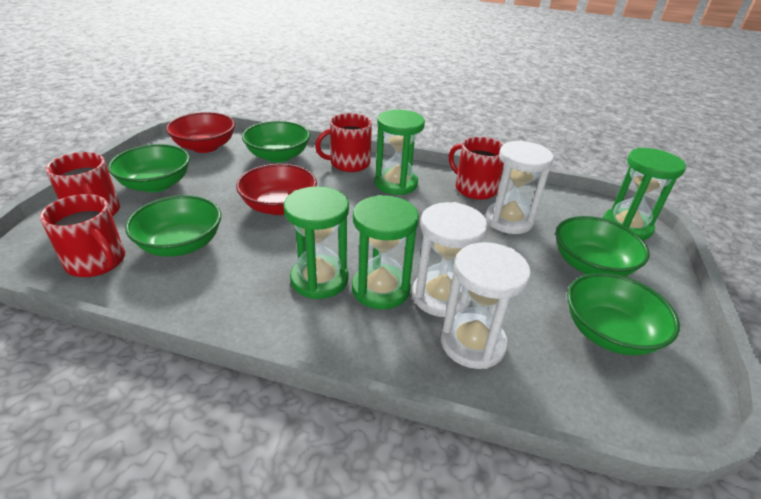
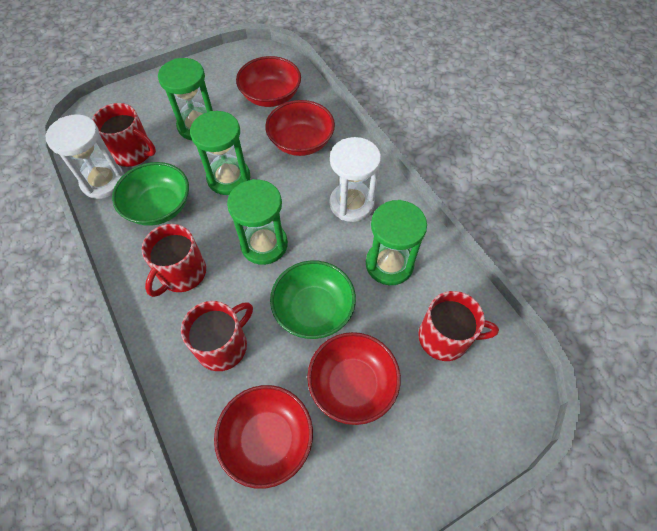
green bowl: [108,144,190,193] [125,195,221,257] [242,121,310,163] [556,216,650,277] [567,273,680,355] = 5 -> [112,162,189,226] [270,260,356,339] = 2
red bowl: [166,112,235,153] [236,164,317,215] = 2 -> [214,385,313,489] [236,56,301,107] [265,100,335,156] [307,332,401,425] = 4
white hourglass: [412,202,488,317] [441,242,531,369] [485,140,554,234] = 3 -> [46,114,124,199] [330,137,381,222] = 2

